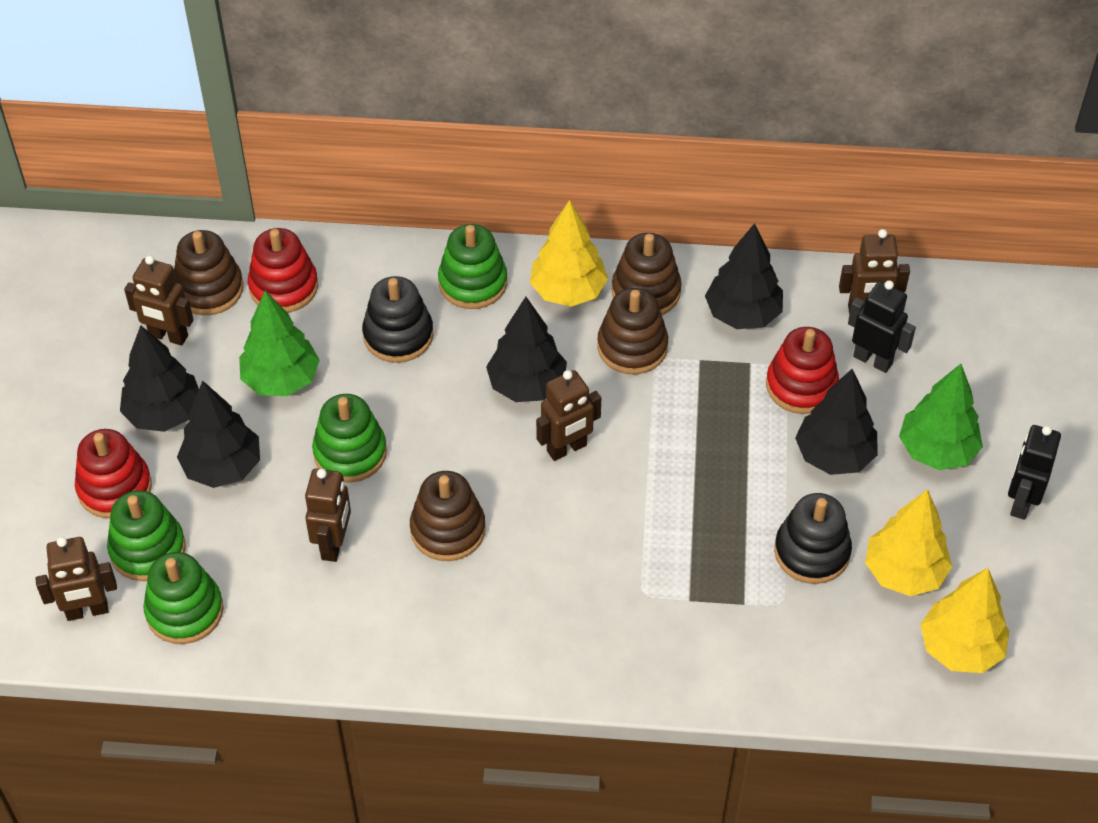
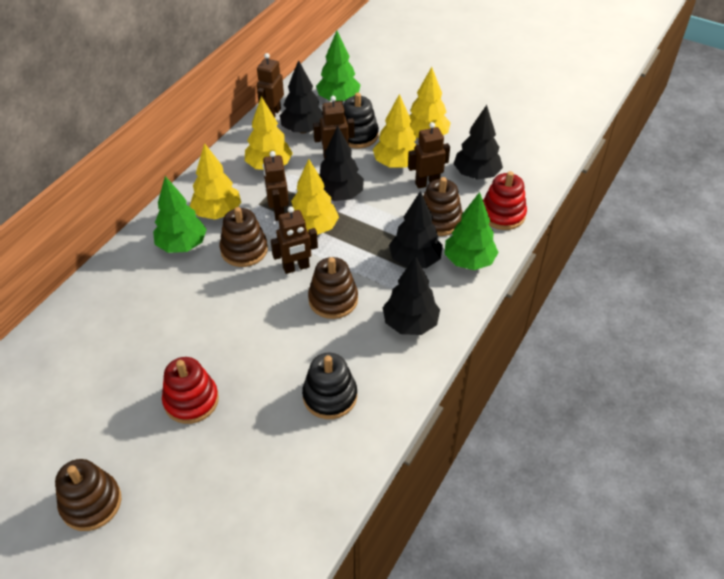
black robot: [848,280,916,373] [1008,425,1061,520] = 2 -> none = 0
green stacking toy: [107,490,186,581] [143,552,223,644] [312,394,387,483] [438,224,507,309] = 4 -> none = 0
green tree: [239,291,320,396] [899,364,983,470] = 2 -> [153,176,207,253] [316,31,360,102] [444,192,499,270] = 3
red stacking toy: [75,429,152,518] [248,228,318,313] [766,327,839,414] = 3 -> [162,357,219,424] [483,171,527,230] = 2
yellow tree: [530,200,608,307] [865,489,952,596] [920,568,1009,673] = 3 -> [190,143,241,220] [245,96,293,170] [291,159,339,235] [373,94,417,168] [409,67,451,138] = 5

